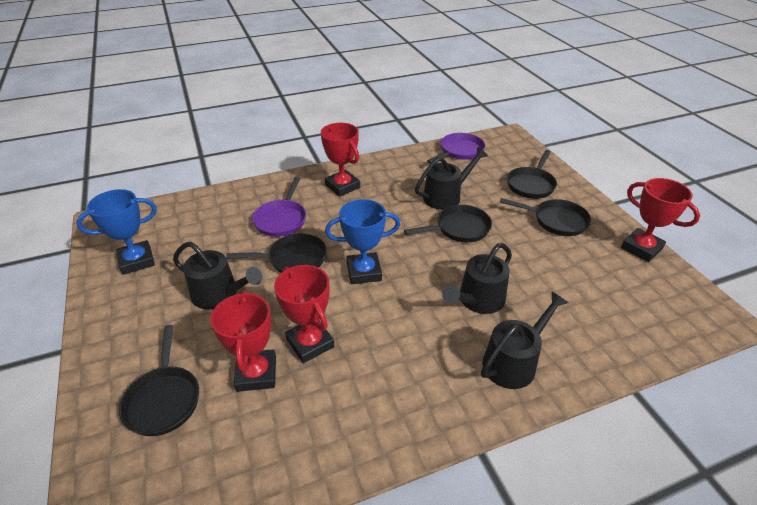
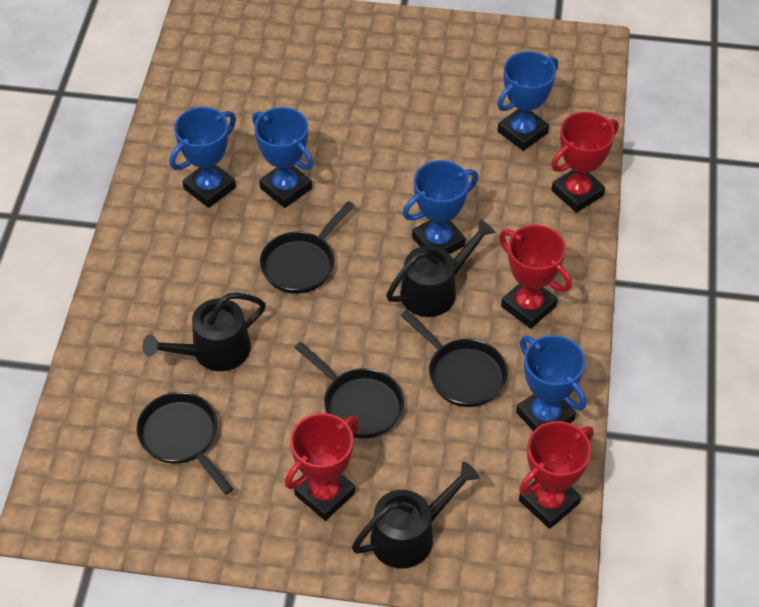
black pan: [119,325,199,436] [226,233,327,273] [404,205,492,242] [500,198,591,236] [507,150,557,199] = 5 -> [136,392,233,495] [260,201,355,294] [294,342,404,439] [400,310,508,407] = 4
black watering can: [173,242,262,310] [415,147,488,210] [442,243,512,314] [481,292,568,389] = 4 -> [143,293,266,371] [352,462,480,568] [386,219,495,317] = 3
blue trophy: [76,189,157,275] [325,199,400,284] = 2 -> [170,107,236,208] [252,107,313,208] [403,160,478,254] [497,51,558,151] [516,335,586,431] = 5
purple pan: [252,177,306,237] [427,133,485,164] = 2 -> none = 0

